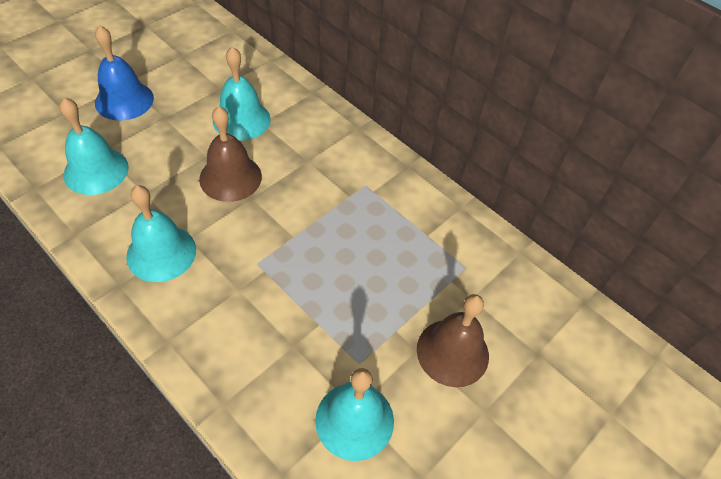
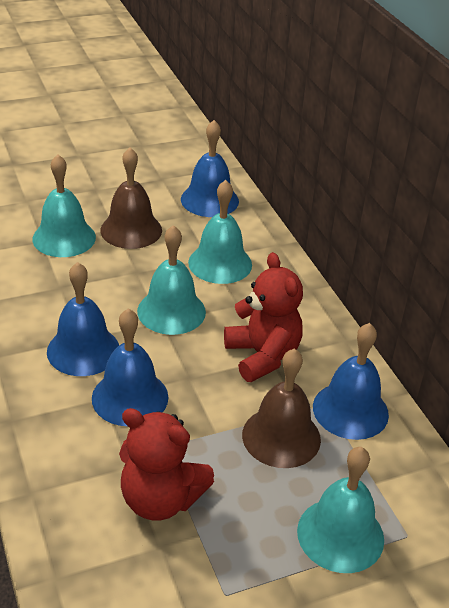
blue bell: [95,25,154,121] = 1 -> [47,262,119,376] [92,308,169,426] [181,120,239,217] [313,323,389,440] = 4
red teddy bear: none = 0 -> [119,408,214,520] [224,252,303,382] = 2

